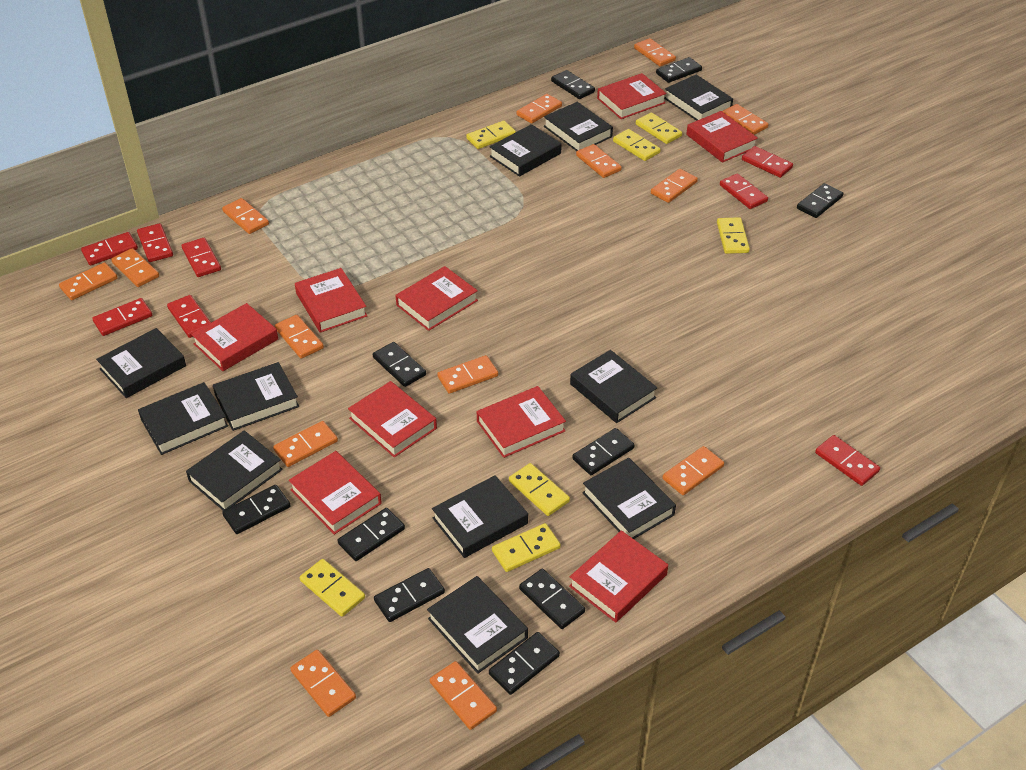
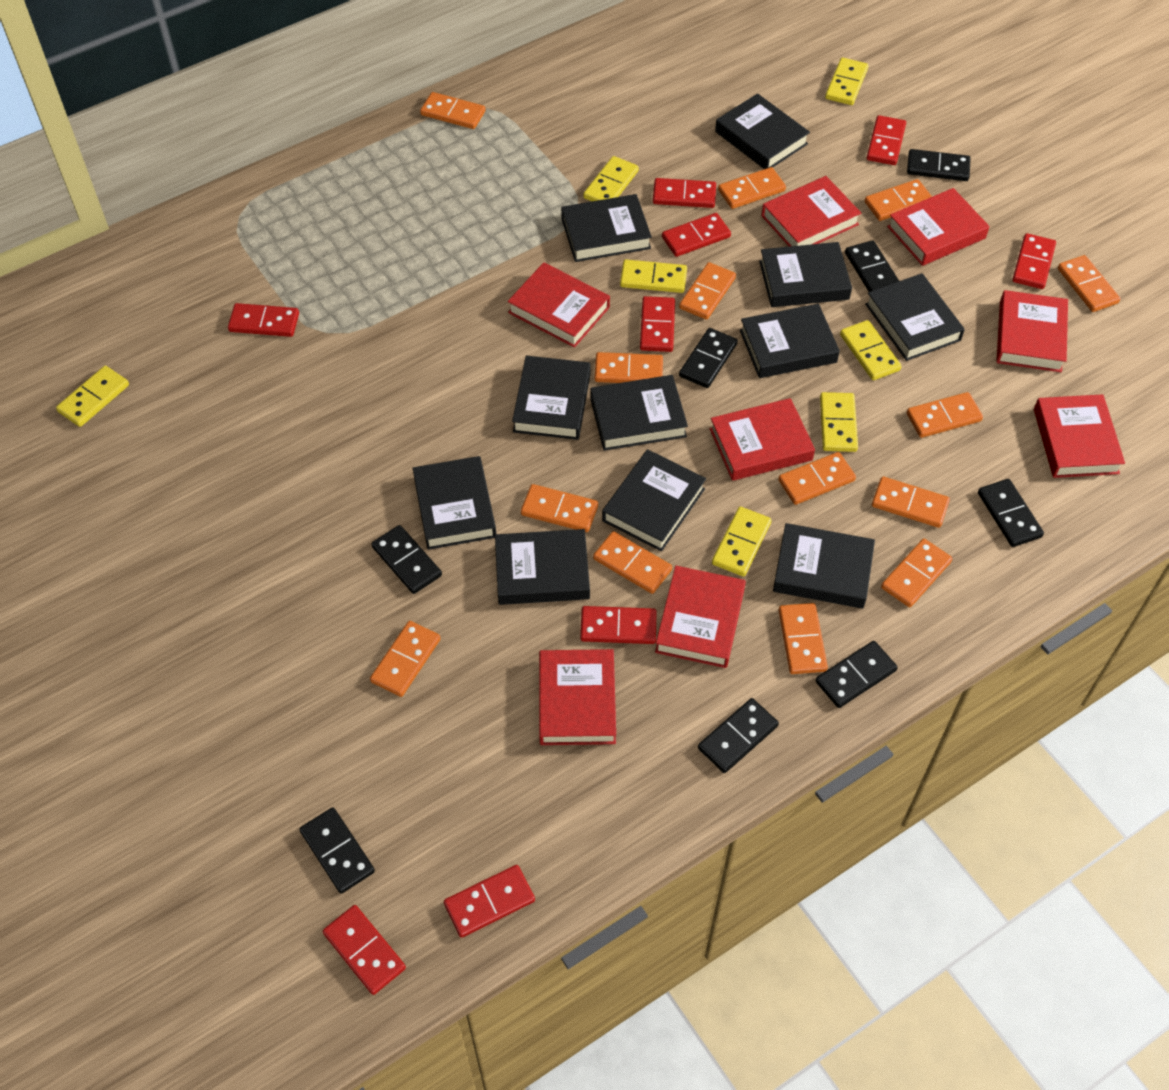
black domino: [222,485,291,534] [338,508,405,561] [373,342,426,387] [374,568,445,622] [489,632,560,695] [519,569,585,629] [551,70,595,99] [572,428,634,475] [656,57,702,83] [797,183,843,218] = 10 -> [299,807,375,894] [372,525,442,594] [679,328,738,388] [698,698,779,773] [815,641,898,708] [845,240,899,292] [907,149,971,181] [978,479,1044,547] = 8
red book: [191,303,278,371] [289,451,382,535] [295,268,367,333] [348,381,437,457] [396,266,478,331] [477,386,566,458] [569,530,668,623] [597,73,667,119] [686,111,758,163] = 9 -> [508,262,610,348] [539,649,616,745] [655,566,746,668] [710,398,815,481] [761,176,861,247] [887,188,989,266] [996,290,1068,372] [1034,394,1125,478] = 8
red domino: [81,232,138,265] [92,298,152,336] [137,223,173,262] [167,295,211,338] [182,238,221,277] [720,173,768,209] [742,146,793,178] [815,435,880,486] = 8 -> [228,303,299,337] [323,905,406,995] [444,865,535,938] [580,606,657,644] [640,296,675,352] [653,178,716,208] [662,213,731,257] [867,115,906,165] [1012,233,1056,289] = 9

